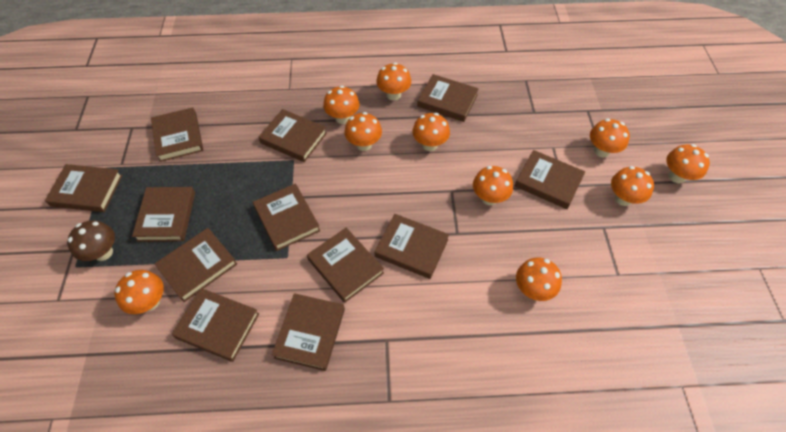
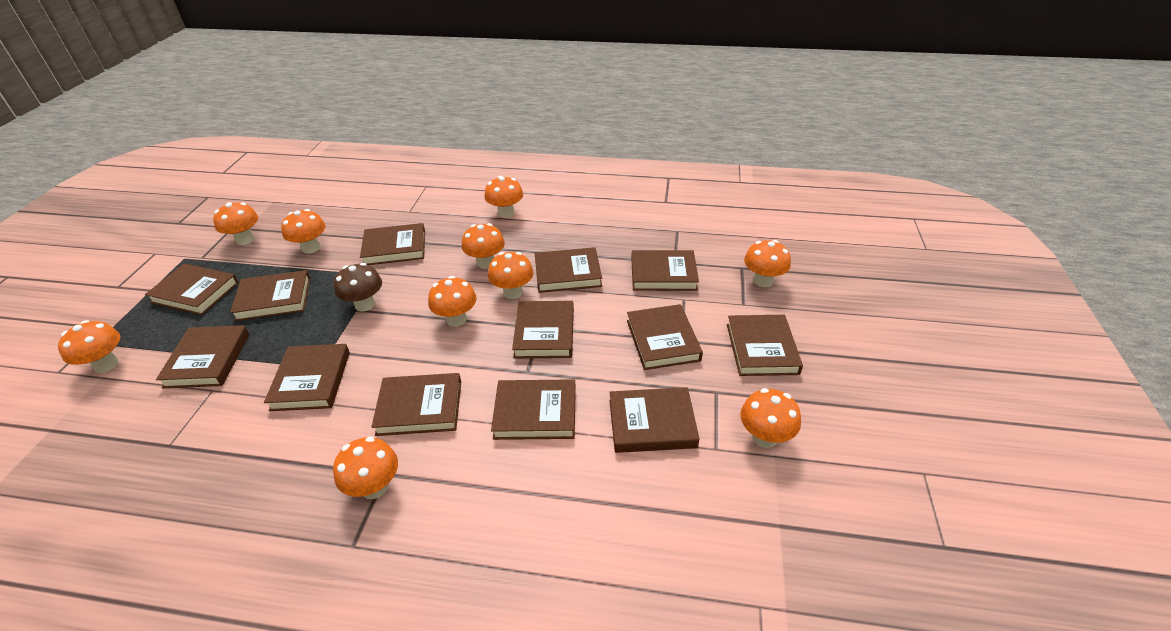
brown book: [45,164,123,212] [132,187,195,242] [151,108,203,162] [155,228,237,302] [172,288,259,362] [253,183,320,251] [258,109,327,162] [272,293,345,371] [307,228,384,303] [374,214,449,279] [417,74,479,122] [515,150,585,209] = 12 -> [145,264,239,315] [156,325,249,388] [230,270,310,321] [264,344,350,411] [360,223,425,265] [371,373,461,436] [491,379,576,440] [512,301,574,358] [535,247,602,293] [609,387,700,453] [627,304,703,370] [631,250,699,291] [727,315,803,376] = 13

